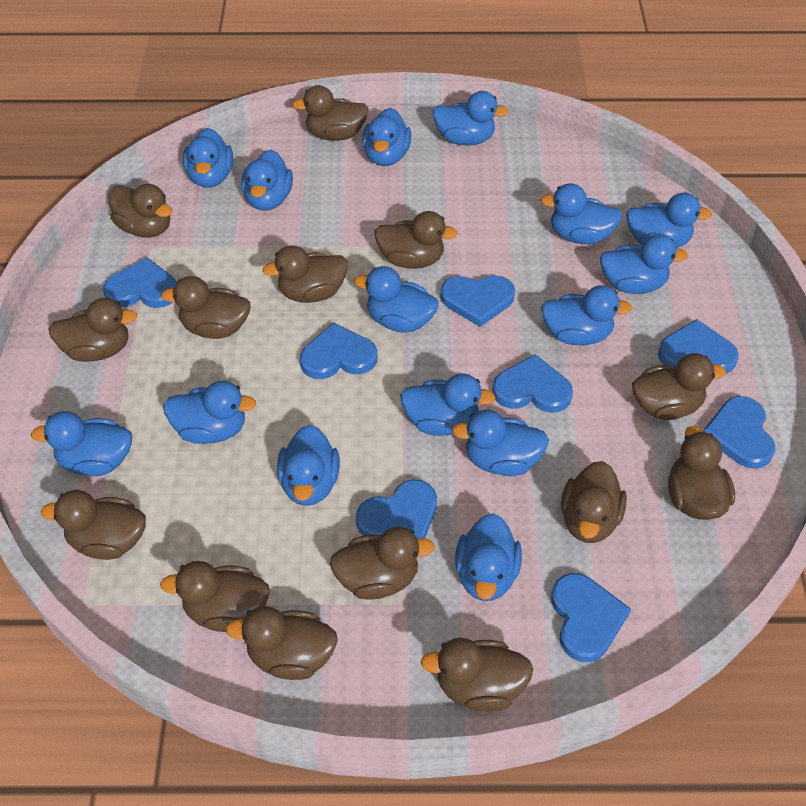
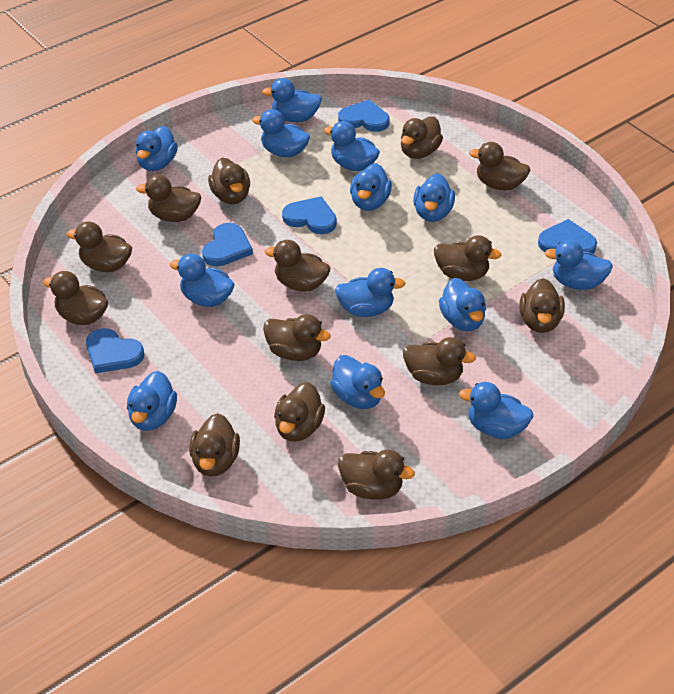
blue duck: [31,411,132,476] [163,381,256,444] [183,128,233,188] [241,150,293,211] [277,425,340,506] [354,266,439,333] [362,108,412,166] [400,374,496,436] [432,91,508,145] [452,409,549,476] [455,513,522,601] [540,183,622,244] [541,285,632,345] [600,235,688,294] [626,193,712,248] = 15 -> [127,371,177,431] [136,126,178,171] [170,253,235,307] [252,109,310,157] [262,78,322,122] [324,121,380,171] [330,355,385,409] [335,268,405,317] [350,163,392,211] [413,173,455,222] [439,278,486,331] [459,382,534,439] [545,240,613,290] = 13
blue heart: [103,257,177,308] [300,323,377,379] [356,480,437,539] [440,275,515,327] [492,354,573,413] [551,573,631,662] [658,319,739,374] [703,396,775,469] = 8 -> [86,328,144,374] [202,223,253,266] [282,196,337,234] [338,100,390,132] [538,219,597,253] = 5

